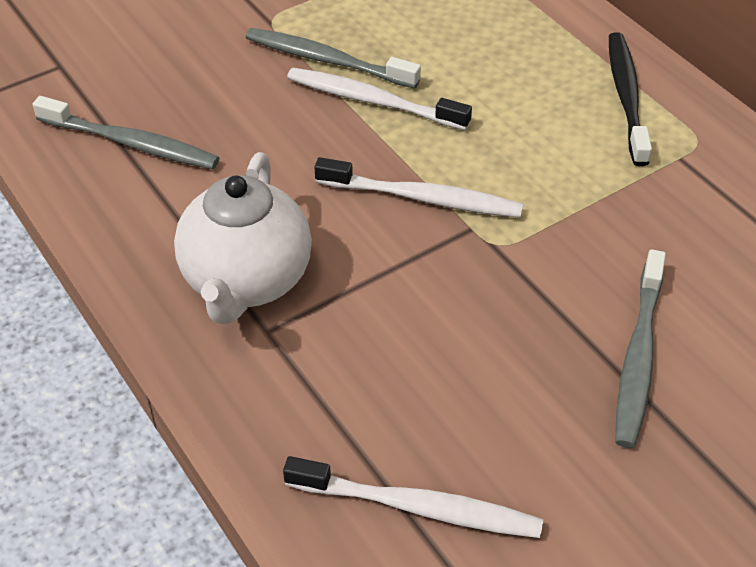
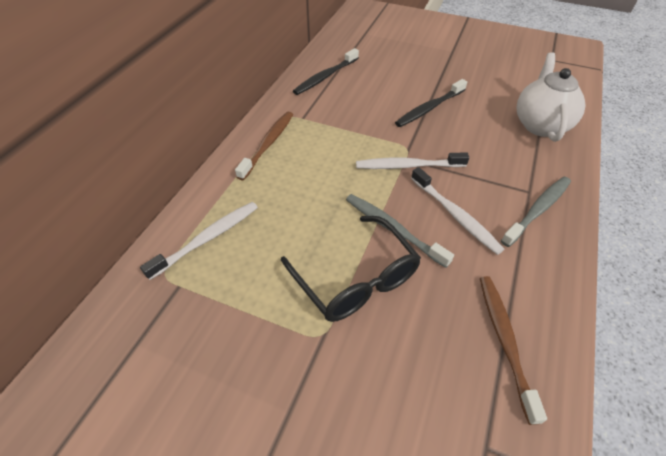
black glasses: none = 0 -> [281,216,421,322] = 1
black toothbrush: [609,32,652,166] = 1 -> [293,48,359,95] [395,79,467,127] = 2
brown toothbrush: none = 0 -> [235,112,293,180] [480,276,547,425] = 2
grey toothbrush: [33,96,219,169] [246,28,421,89] [615,249,666,448] = 3 -> [346,194,454,268] [501,177,571,247] = 2

